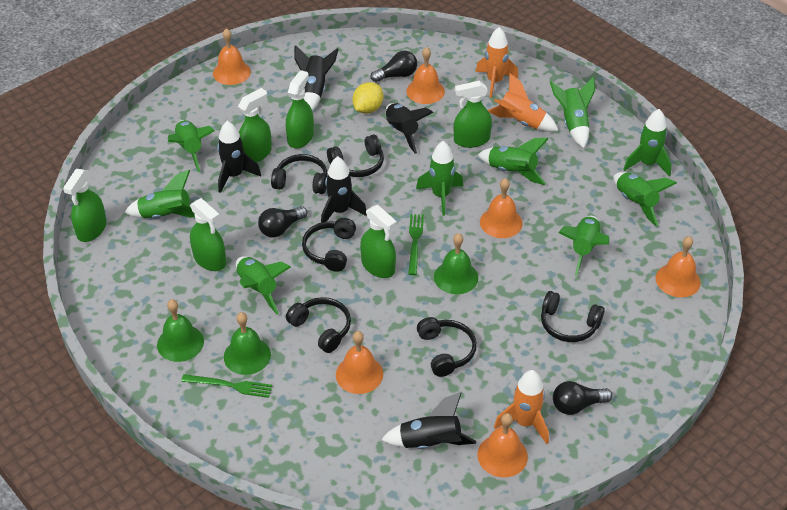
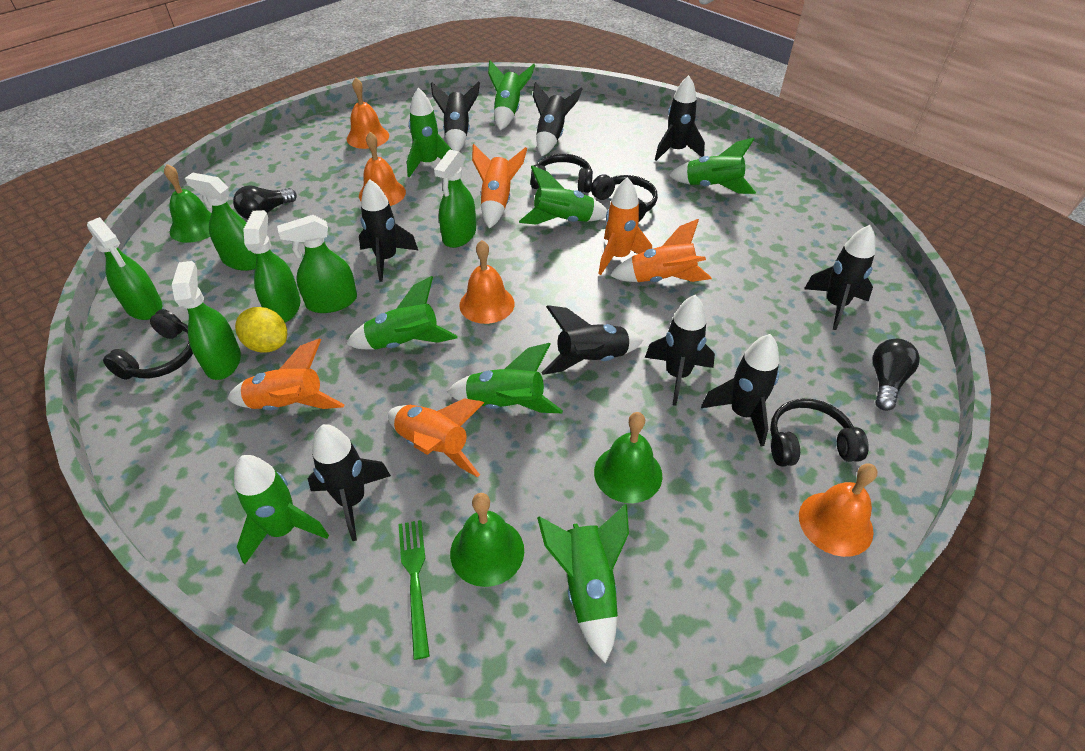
black headphones: [271,154,327,194] [286,297,351,353] [302,218,356,272] [327,135,384,177] [417,317,477,377] [541,291,605,342] = 6 -> [103,309,193,380] [531,154,593,193] [591,174,658,221] [770,399,869,467] = 4
black light bulb: [258,206,307,238] [371,51,417,82] [553,381,613,415] = 3 -> [233,185,297,219] [872,339,920,411] = 2
black rocket: [217,121,261,193] [294,45,339,111] [321,156,367,222] [381,392,476,449] [386,103,433,154] = 5 -> [308,424,391,541] [359,179,418,282] [431,81,480,151] [533,82,582,156] [541,305,644,375] [645,295,715,406] [655,75,705,161] [701,334,779,446] [804,225,876,330] = 9
green fork: [181,374,273,398] [408,214,424,275] = 2 -> [398,520,430,660] = 1
green rocket: [124,170,195,219] [168,120,215,172] [236,256,291,314] [416,141,463,216] [478,138,548,185] [550,77,595,149] [558,216,609,276] [614,172,677,227] [623,109,672,177] = 9 -> [234,455,329,564] [346,276,458,349] [407,87,452,177] [447,343,563,413] [488,60,535,130] [519,166,607,224] [537,504,629,663] [669,138,756,194] = 8
orange bell: [213,28,251,85] [336,331,383,394] [406,47,445,104] [477,413,528,478] [480,178,523,238] [655,236,701,297] = 6 -> [347,77,389,149] [359,132,406,206] [459,240,515,324] [799,463,877,557] = 4
orange rocket: [476,27,518,98] [488,74,559,132] [494,370,549,444] = 3 -> [227,339,345,410] [388,399,484,477] [472,144,527,229] [598,177,652,275] [610,219,712,282] = 5

